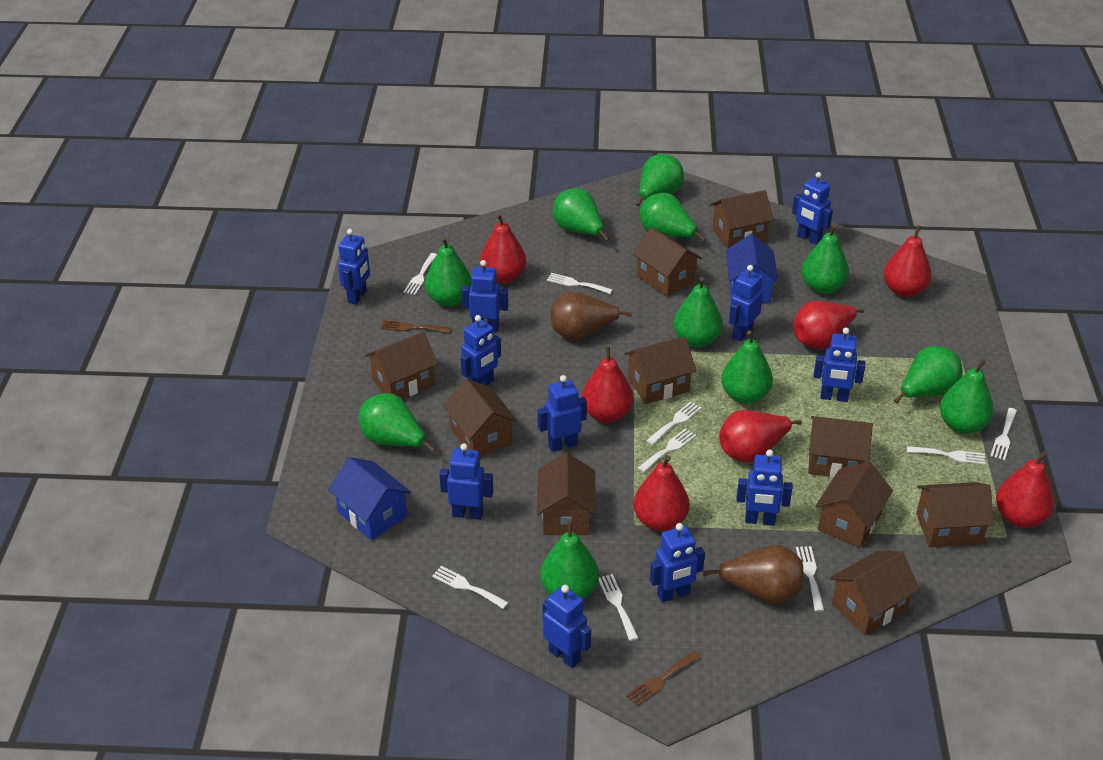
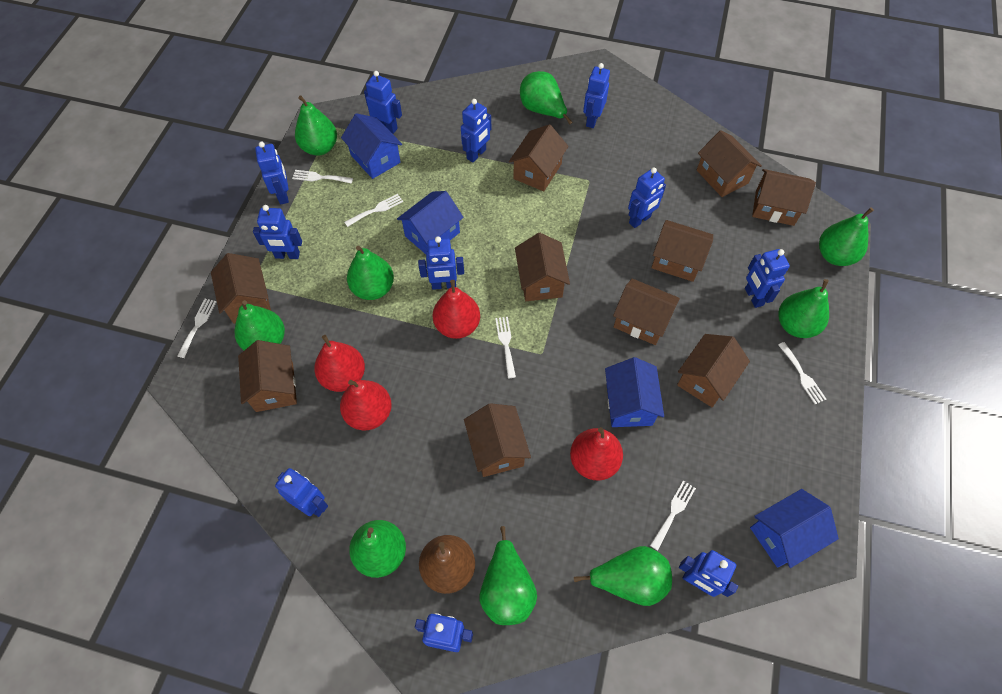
blue house: [328,457,411,540] [726,234,779,303] = 2 -> [341,113,402,179] [397,191,464,254] [605,357,664,427] [750,489,839,568] = 4
brown fork: [381,320,451,333] [626,650,701,707] = 2 -> none = 0
brown pear: [551,292,632,340] [702,545,803,604] = 2 -> [419,535,475,594] = 1
green pear: [359,393,435,452] [425,237,471,306] [540,521,599,599] [553,188,609,241] [636,154,684,206] [640,193,705,242] [673,277,723,347] [721,330,773,404] [801,225,849,294] [894,346,963,404] [940,359,994,434] = 11 -> [234,300,285,350] [295,96,337,156] [347,246,394,300] [349,520,406,578] [479,526,537,625] [520,71,573,125] [574,546,672,606] [778,279,829,338] [819,207,874,266] = 9
red pear: [480,214,526,283] [582,346,633,423] [633,456,690,531] [719,410,802,463] [793,301,864,349] [883,225,932,297] [996,451,1054,528] = 7 -> [314,335,365,392] [340,380,392,430] [433,280,480,339] [570,427,623,481] = 4
white fork: [404,253,437,295] [432,566,509,609] [547,273,613,294] [599,574,639,641] [638,428,696,472] [646,401,701,445] [796,546,825,612] [907,446,986,465] [990,408,1017,460] = 9 -> [178,299,217,358] [292,170,353,184] [344,194,403,227] [495,317,516,378] [650,481,696,550] [778,342,826,404] = 6

